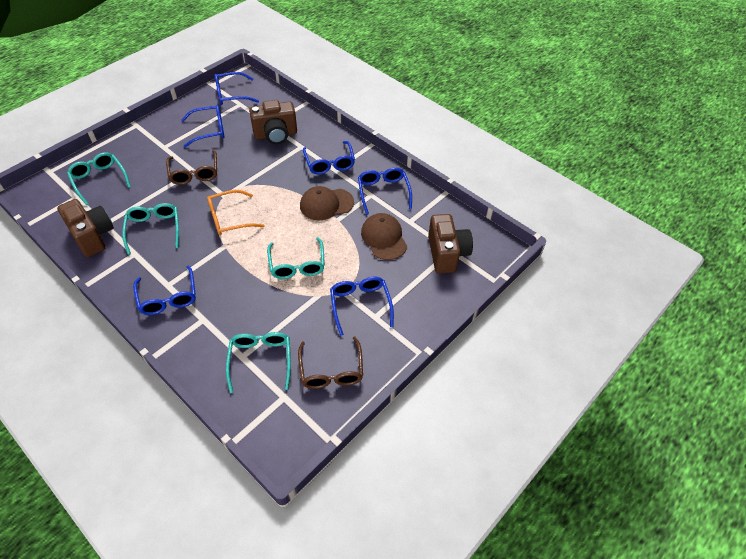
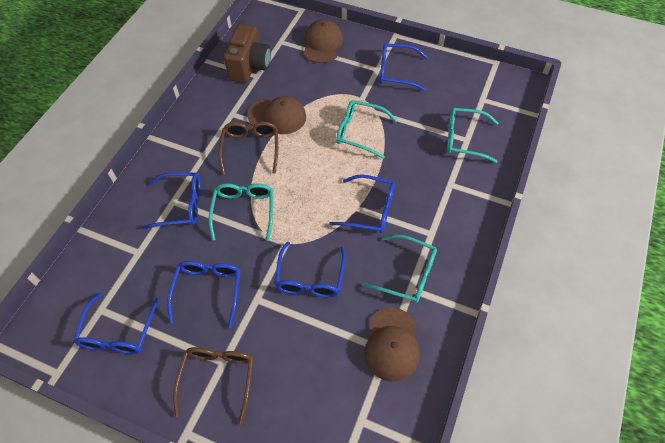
brown camera: [57,199,114,257] [249,100,297,144] [428,214,473,274] = 3 -> [224,24,271,83] = 1
brown cap: [300,186,354,220] [361,213,407,260] = 2 -> [247,96,306,134] [304,20,343,63] [364,308,420,382] = 3
orange glasses: [207,190,265,236] = 1 -> none = 0

